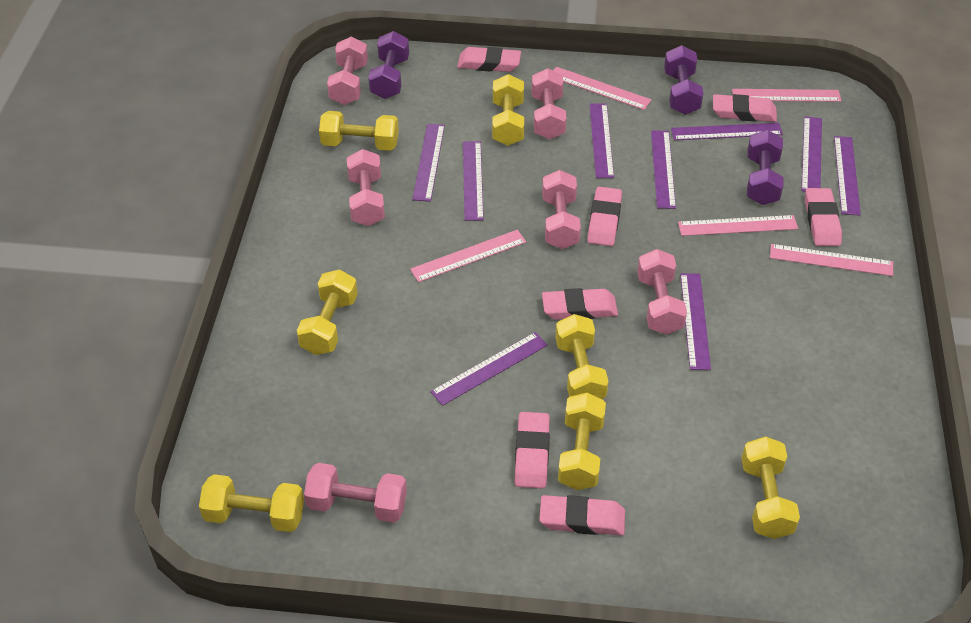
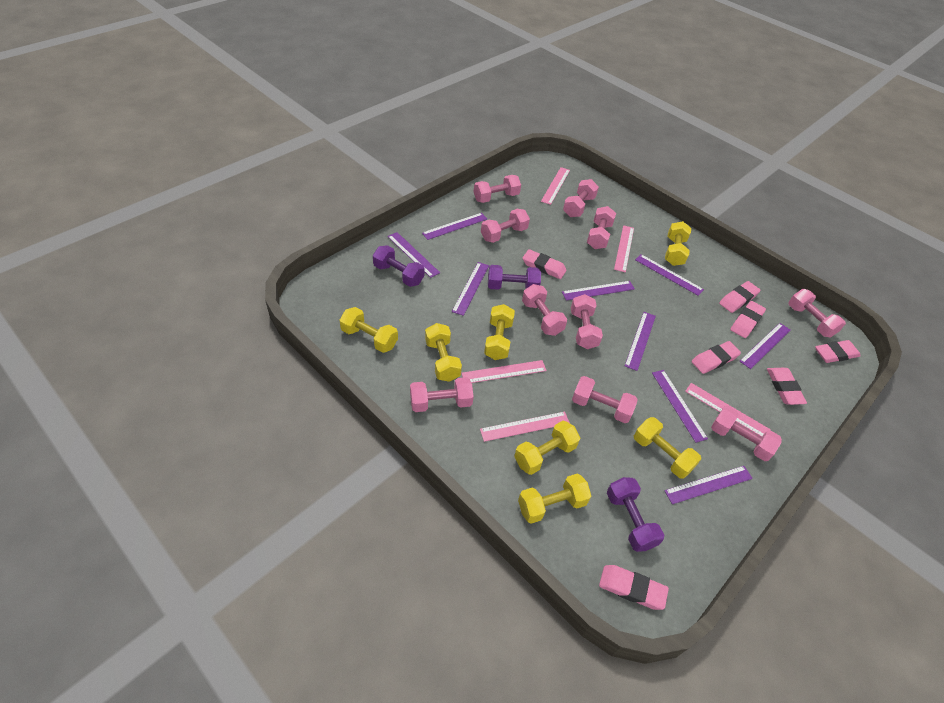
pink dumbbell: [304,463,407,523] [327,37,368,105] [347,149,385,226] [532,68,567,139] [542,170,581,249] [637,249,687,335] = 6 -> [410,377,474,412] [474,175,521,203] [481,209,530,243] [522,284,567,336] [563,179,599,217] [571,294,603,349] [572,376,638,423] [587,206,616,249] [711,406,782,461] [788,289,846,338] = 10

